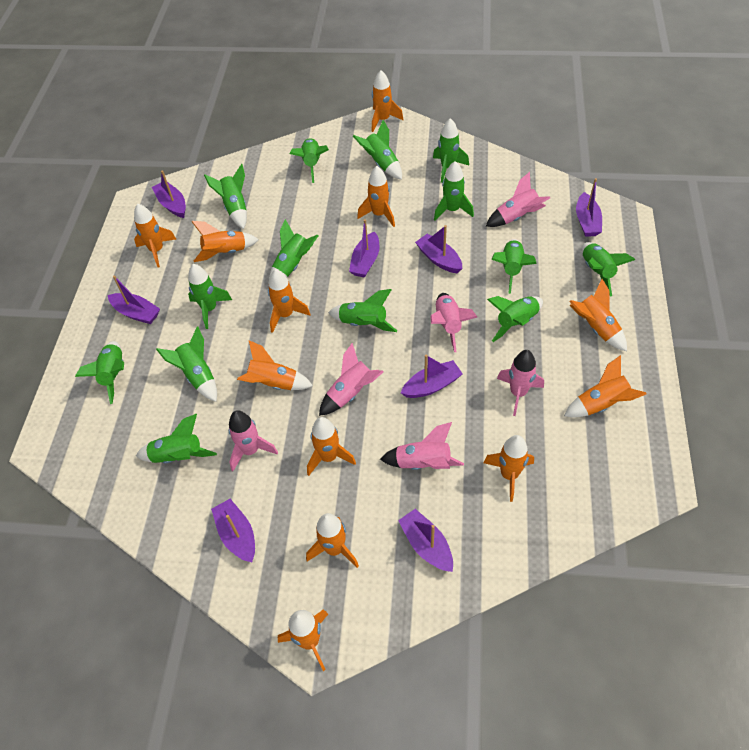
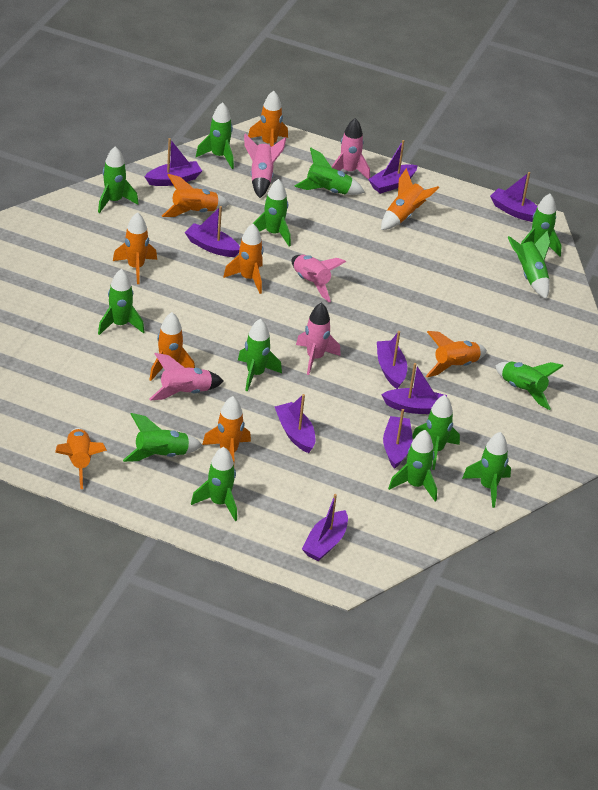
orange rocket: [134,204,176,268] [191,221,259,262] [237,340,313,390] [268,269,310,333] [278,610,328,671] [306,513,359,568] [307,417,356,476] [357,166,395,227] [372,70,404,132] [483,435,534,502] [564,355,646,418] [569,279,627,351] = 12 -> [55,428,107,489] [113,212,157,284] [149,312,195,381] [162,174,230,217] [202,396,251,462] [223,224,264,294] [248,91,288,147] [381,168,439,230] [426,331,487,377] = 9
pink rocket: [229,410,278,471] [319,343,383,416] [380,422,464,470] [430,293,477,352] [486,172,550,227] [497,350,544,416] = 6 -> [149,353,224,401] [244,134,286,198] [292,255,346,302] [296,302,341,375] [331,118,370,179] = 5
purple boat: [108,275,160,324] [152,170,186,218] [211,499,255,562] [349,219,379,278] [398,509,453,572] [401,355,463,398] [415,225,462,273] [576,178,602,237] = 8 -> [144,138,202,186] [185,206,240,257] [275,394,315,453] [302,494,348,561] [368,140,418,194] [377,331,407,389] [381,363,447,414] [383,409,413,469] [490,172,537,222] = 9

